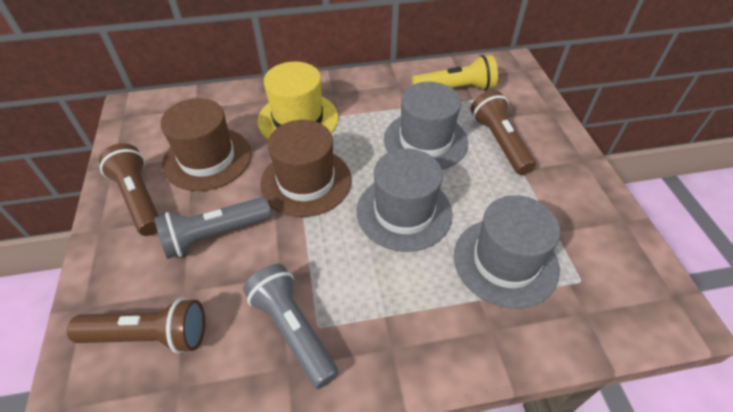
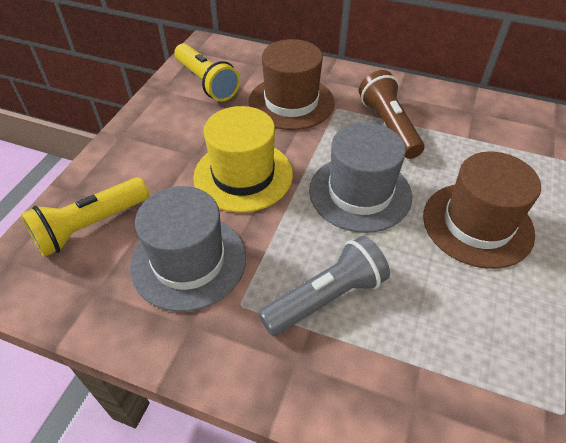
brown flashlight: [67,298,205,354] [99,143,159,236] [471,90,536,175] = 3 -> [359,70,424,159] = 1
grey flashlight: [154,197,271,259] [243,264,339,389] = 2 -> [258,236,390,336] = 1
grey hat: [357,148,453,252] [384,82,468,170] [454,195,561,309] = 3 -> [130,186,246,312] [309,122,412,233] = 2
yellow flashlight: [412,55,498,90] = 1 -> [21,177,149,257] [174,43,240,101] = 2

